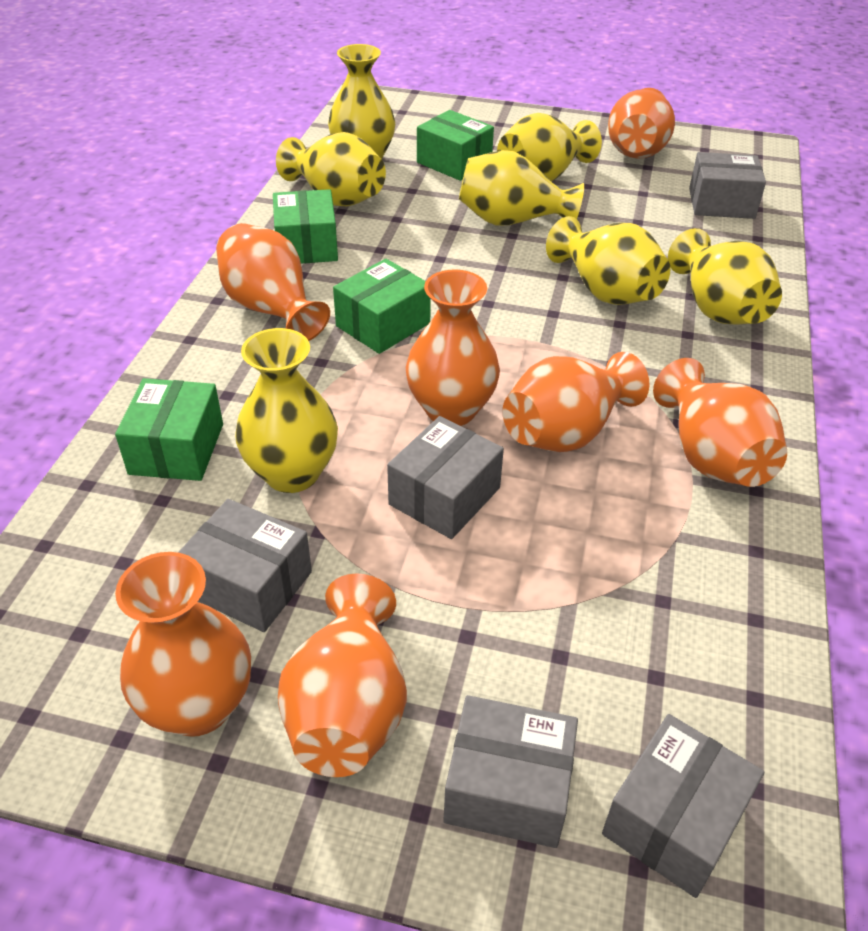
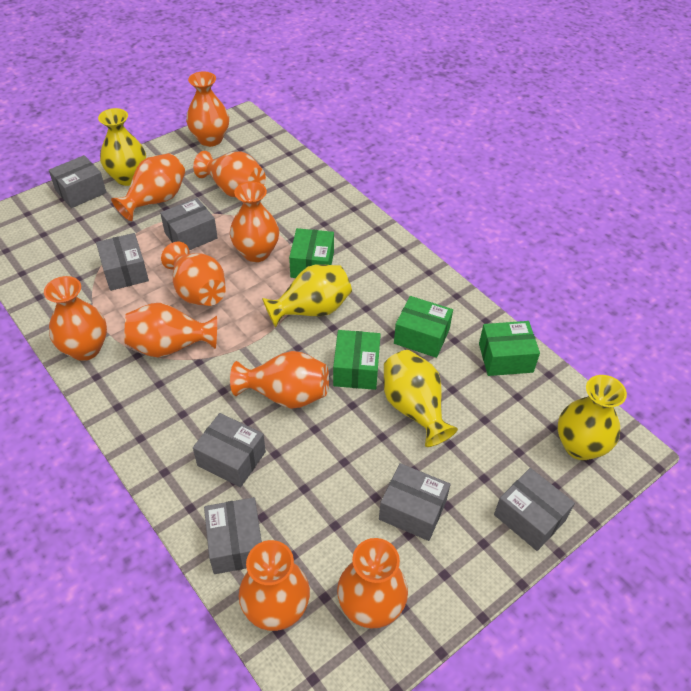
grey box: [178,499,312,632] [387,416,504,539] [443,695,578,848] [602,714,764,898] [689,152,766,219] = 5 -> [49,155,107,208] [96,233,149,291] [160,198,218,250] [193,413,266,487] [204,497,262,574] [379,463,451,541] [494,468,575,551] = 7
orange vase: [115,552,251,737] [216,223,330,341] [278,573,407,777] [406,270,500,426] [503,352,650,452] [608,88,675,159] [653,358,787,487] = 7 -> [44,276,107,361] [111,153,185,221] [124,303,217,357] [161,242,226,306] [186,71,229,147] [193,151,266,197] [230,182,279,262] [230,351,329,409] [239,540,310,631] [337,538,408,629] = 10
yellow vase: [235,328,338,493] [276,132,386,206] [328,44,395,159] [459,150,584,226] [497,113,602,182] [546,216,671,305] [668,228,782,325] = 7 -> [98,108,146,186] [262,264,352,328] [384,350,458,447] [558,375,627,460] = 4

